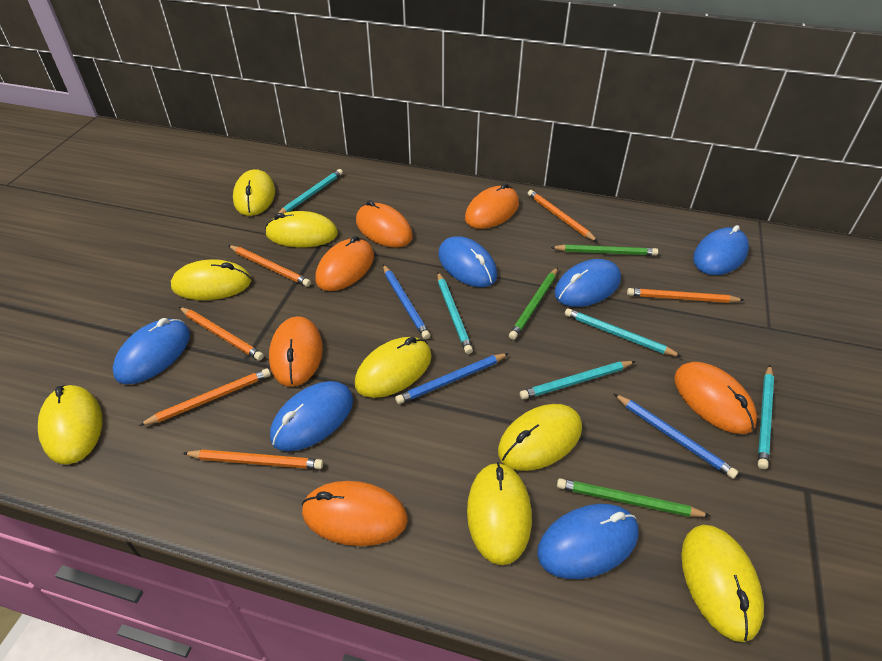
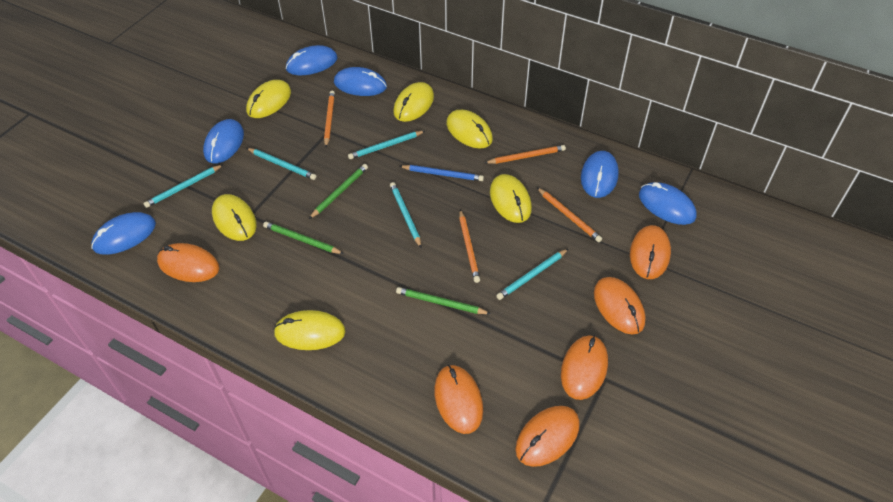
blue pencil: [383,265,430,339] [395,353,509,404] [614,394,738,479] = 3 -> [400,165,484,181] = 1
orange pencil: [139,368,271,426] [179,307,264,361] [183,450,323,469] [228,245,311,287] [528,190,598,242] [627,288,744,303] = 6 -> [324,91,335,147] [459,210,480,283] [485,145,566,164] [537,188,602,242] = 4
yellow mouse: [38,385,102,465] [171,259,251,300] [233,169,275,216] [265,211,338,248] [355,337,432,398] [467,462,532,565] [498,404,582,471] [681,525,764,642] = 8 -> [212,194,257,241] [246,80,291,118] [273,310,345,350] [393,82,434,122] [446,110,493,148] [490,174,532,223] = 6

